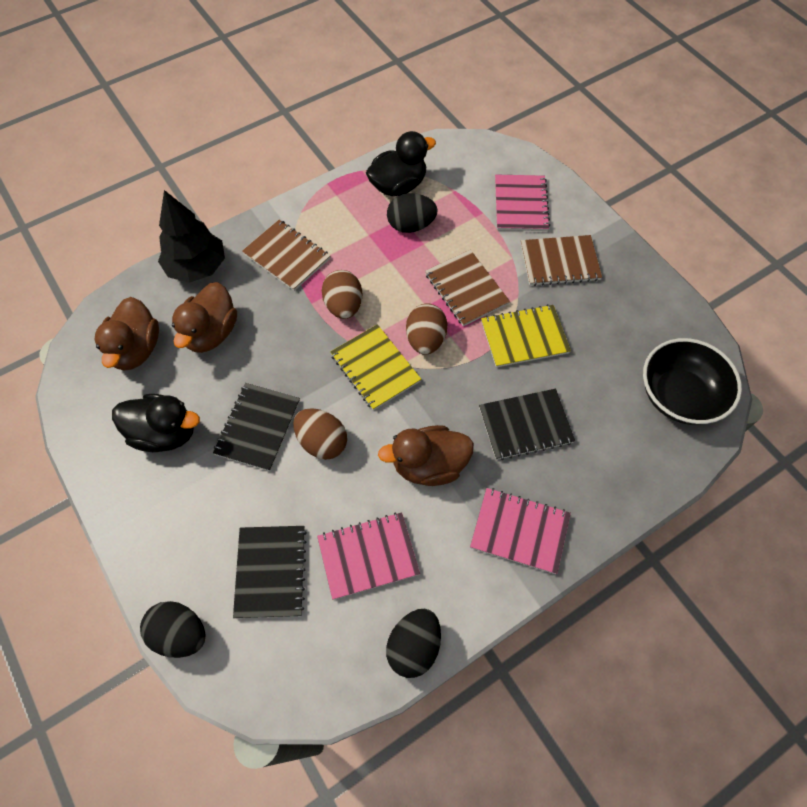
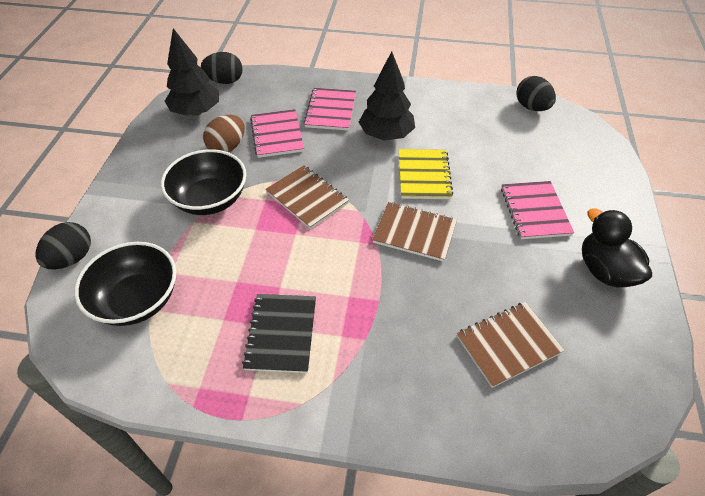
black bowl: [643,338,742,425] = 1 -> [74,242,176,326] [161,149,246,215] = 2
black duck: [112,394,200,452] [366,131,436,196] = 2 -> [582,208,652,287] = 1
black notebook: [213,383,300,471] [233,526,307,618] [479,389,575,460] = 3 -> [242,294,316,373] = 1
black tree: [158,190,225,283] = 1 -> [165,28,219,116] [359,51,415,141] = 2
brown duck: [94,297,159,371] [172,282,237,353] [378,425,474,486] = 3 -> none = 0
brown egg: [293,408,347,460] [322,270,362,319] [406,303,447,355] = 3 -> [203,115,245,152] = 1
yellow notebook: [330,324,421,411] [481,304,571,368] = 2 -> [399,149,453,199] = 1

